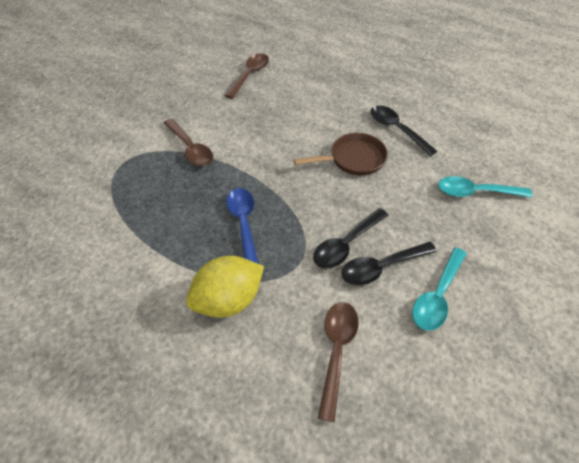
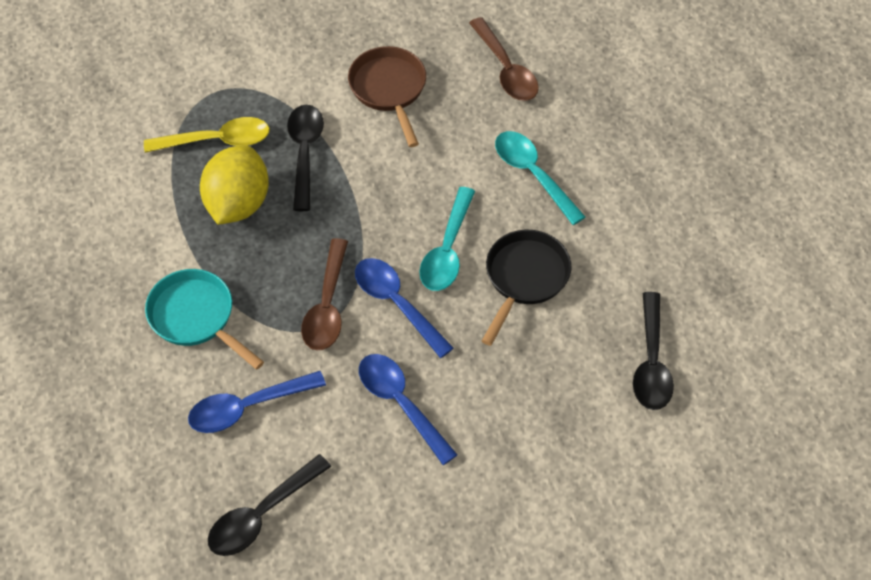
black pan: none = 0 -> [482,230,571,346] = 1
blue spoon: [226,188,258,263] = 1 -> [188,371,326,433] [355,258,454,358] [359,354,458,465] = 3
brown spoon: [164,119,213,166] [225,53,269,99] [318,302,359,422] = 3 -> [301,238,348,350] [469,17,539,101] = 2
turquoise pan: none = 0 -> [145,269,264,370] = 1
yellow spoon: none = 0 -> [144,117,270,153] = 1

